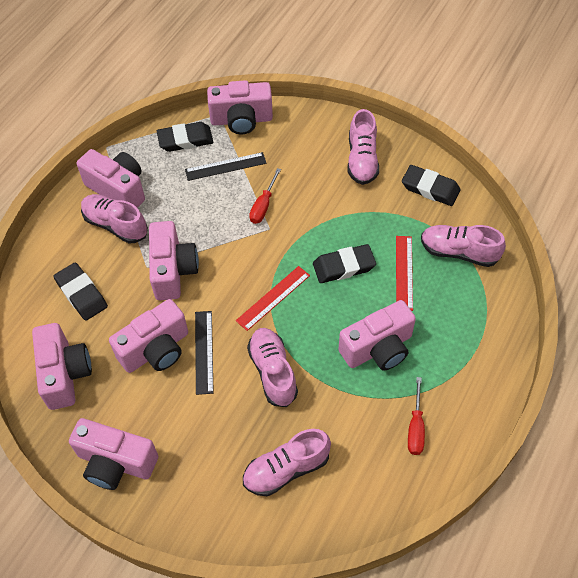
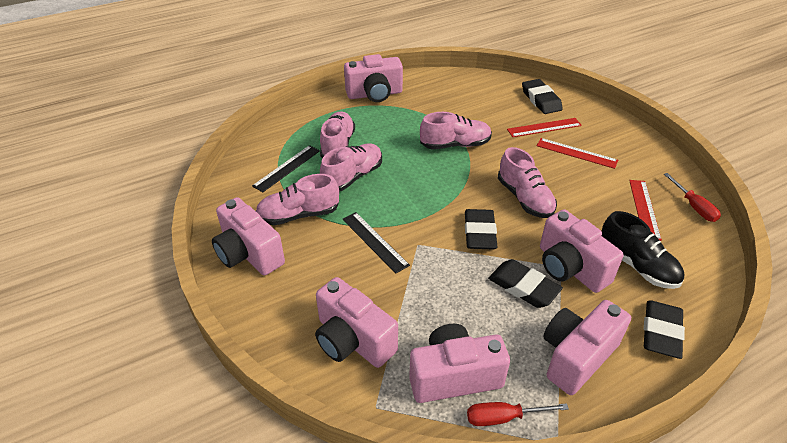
black shoe: none = 0 -> [602,211,685,289] = 1
pink camera: [32,323,92,410] [69,418,158,490] [77,149,145,208] [109,299,188,373] [149,221,199,300] [207,80,273,134] [338,300,416,371] = 7 -> [212,197,285,276] [315,277,398,368] [344,54,403,102] [409,324,510,403] [540,209,624,293] [543,300,631,395] = 6
red ruler: [236,266,310,331] [396,236,413,311] = 2 -> [507,118,582,137] [537,138,618,169] [629,180,662,241] = 3

